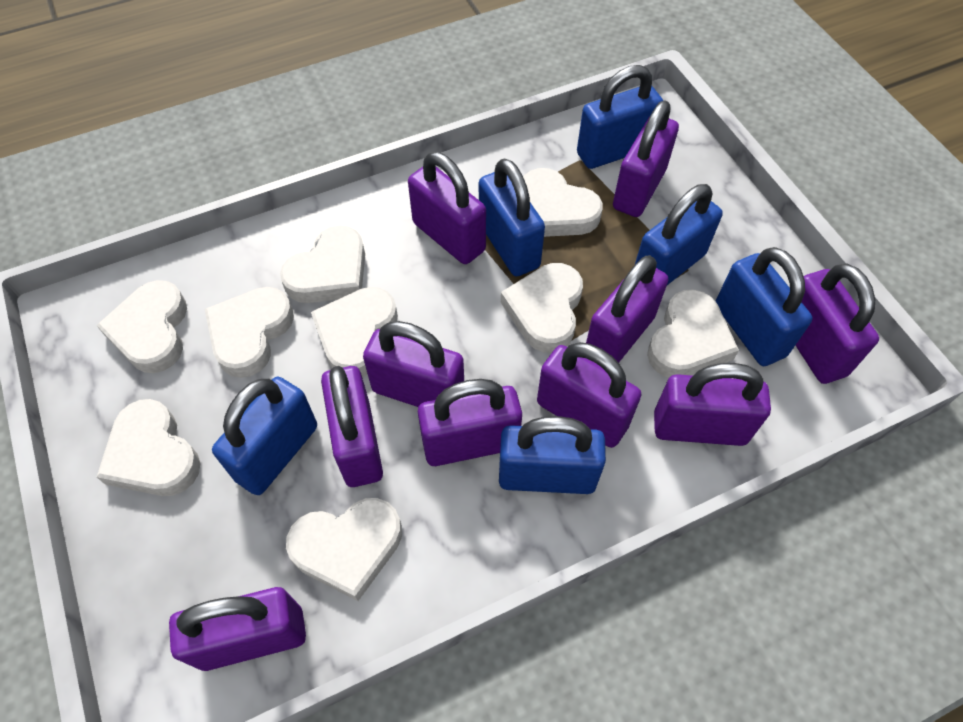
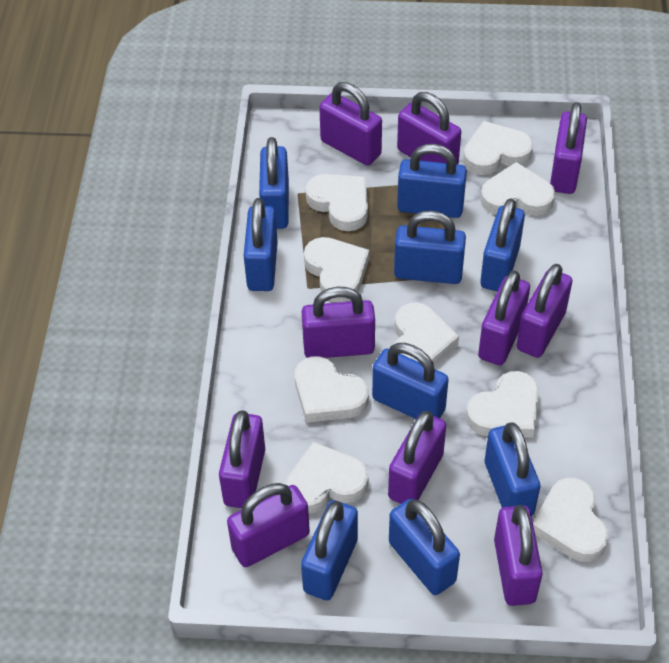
blue padlock: [212,377,317,495] [479,158,545,276] [499,416,606,494] [577,65,663,169] [635,184,723,285] [715,247,812,366] = 6 -> [244,198,278,291] [259,137,289,229] [301,500,358,601] [372,343,449,419] [389,498,460,595] [394,211,466,284] [397,144,467,218] [480,198,525,291] [485,422,541,516] = 9

